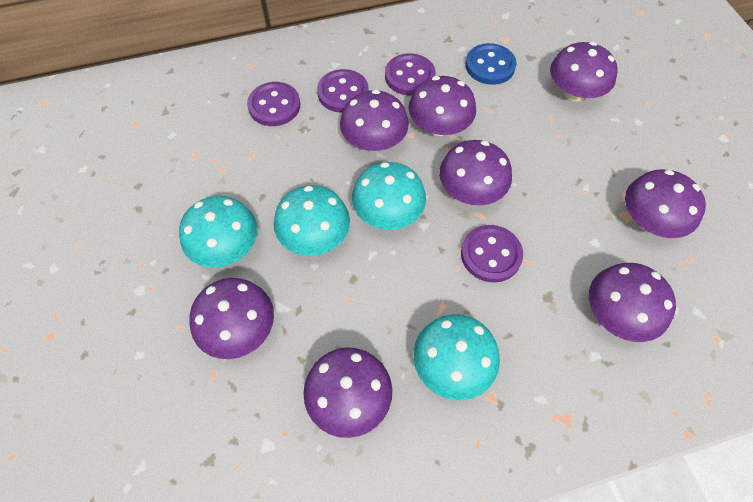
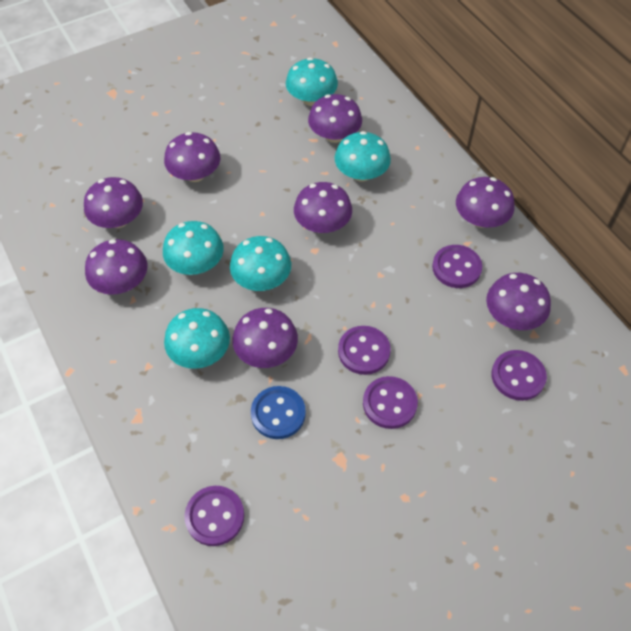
purple button: [247,82,300,126] [317,69,369,113] [385,53,436,96] [461,225,523,283] = 4 -> [184,486,244,546] [338,326,391,375] [363,376,418,429] [432,245,482,288] [491,350,547,401] = 5
turquoise mushroom: [179,196,258,267] [274,185,350,256] [352,162,426,230] [413,314,500,400] = 4 -> [163,221,224,275] [164,308,230,369] [230,236,291,291] [286,57,338,106] [335,131,391,182] = 5

